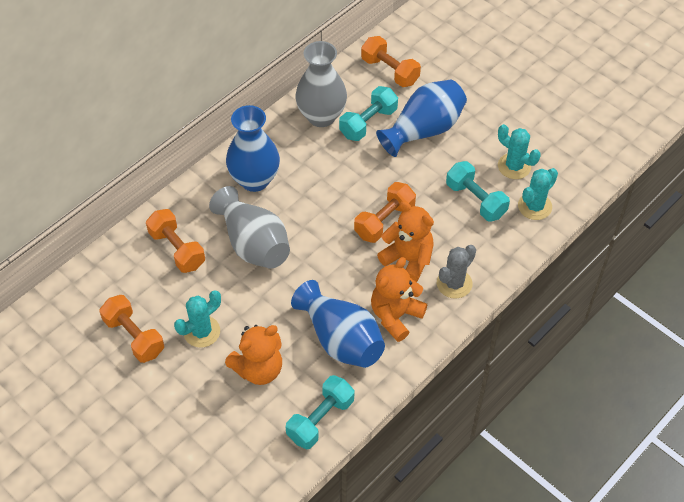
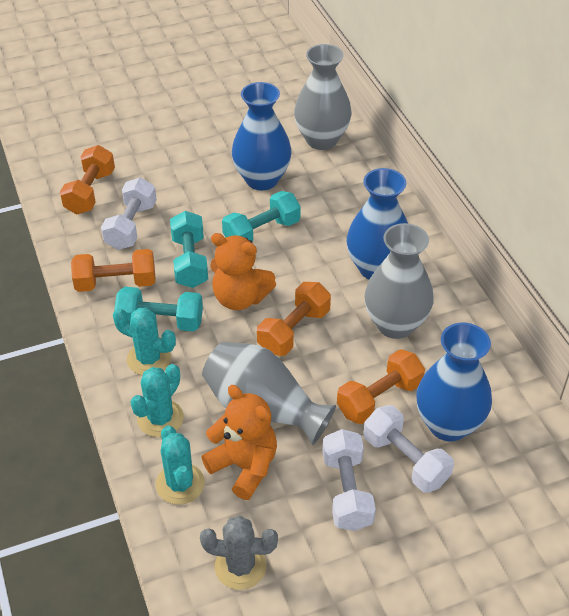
grey vase: [209,186,290,269] [295,41,347,127] = 2 -> [202,342,336,445] [294,44,352,150] [364,223,434,339] = 3
orange teddy bear: [225,325,282,385] [371,257,427,342] [377,201,434,282] = 3 -> [201,385,277,500] [210,233,276,310] = 2
white dumbbell: none = 0 -> [101,178,157,250] [322,429,376,531] [363,405,454,493] = 3

